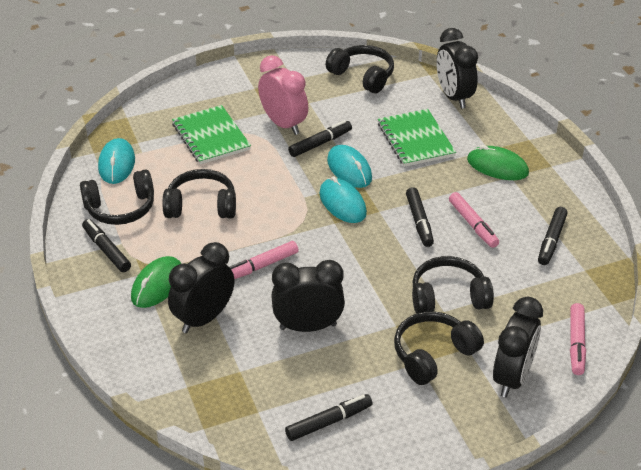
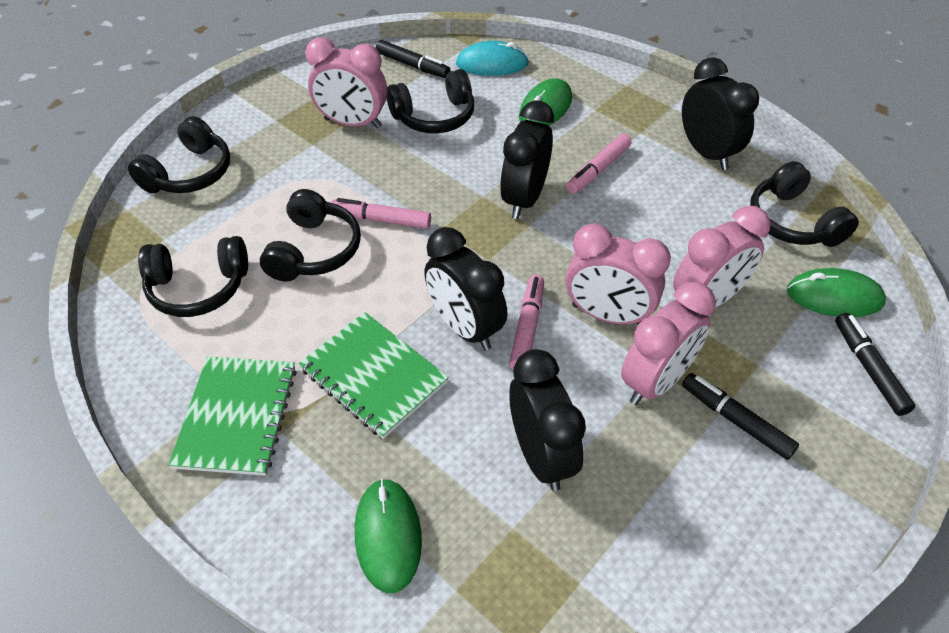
black marker: [82,219,131,272] [285,394,373,441] [288,120,352,157] [406,187,434,247] [538,207,568,265] = 5 -> [376,40,450,78] [682,373,799,460] [835,313,915,416] = 3
green mouse: [131,256,181,308] [467,145,529,180] = 2 -> [355,479,422,593] [519,78,572,126] [787,268,886,317] = 3
pink clock: [258,55,308,135] = 1 -> [305,37,387,128] [566,223,671,324] [621,282,716,405] [673,206,770,308] = 4
turquoise mouse: [98,138,135,184] [319,176,367,223] [327,145,372,188] = 3 -> [456,41,529,76] = 1

